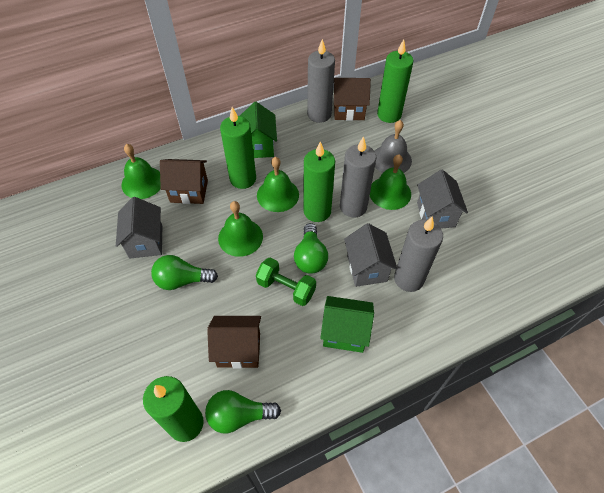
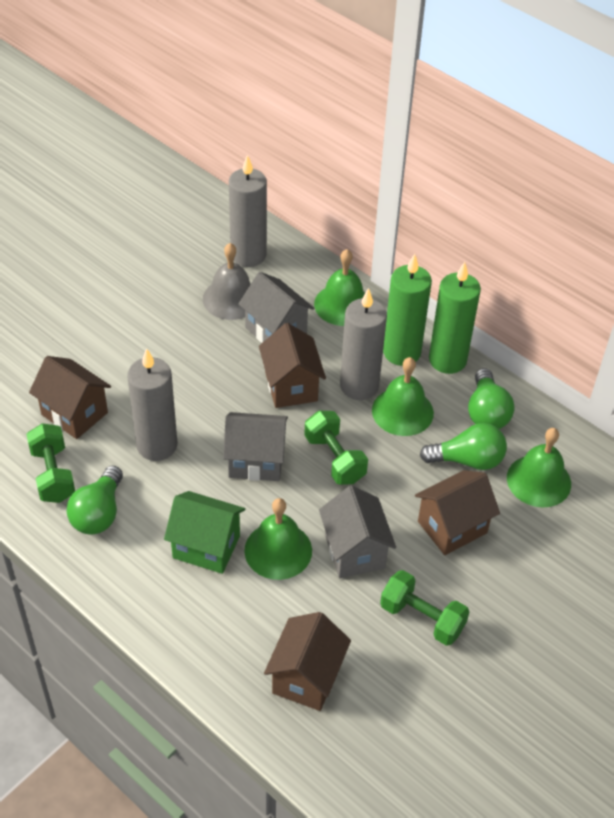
brown house: [160,159,208,204] [207,316,261,369] [334,78,371,121] = 3 -> [29,356,111,439] [259,323,326,408] [264,612,351,711] [415,470,500,555] = 4
green candle: [143,376,204,442] [220,107,256,189] [303,141,335,222] [377,39,413,123] = 4 -> [383,254,432,366] [429,262,481,374] = 2
green dumbbell: [256,258,316,306] = 1 -> [26,423,75,503] [304,411,368,485] [380,570,469,646] = 3
green house: [240,102,277,158] [320,296,374,353] = 2 -> [164,491,245,574] = 1

